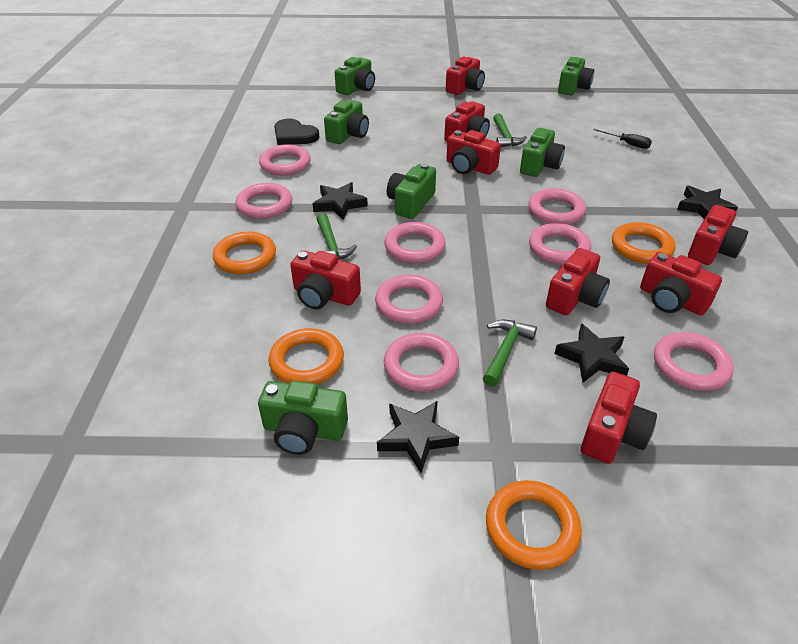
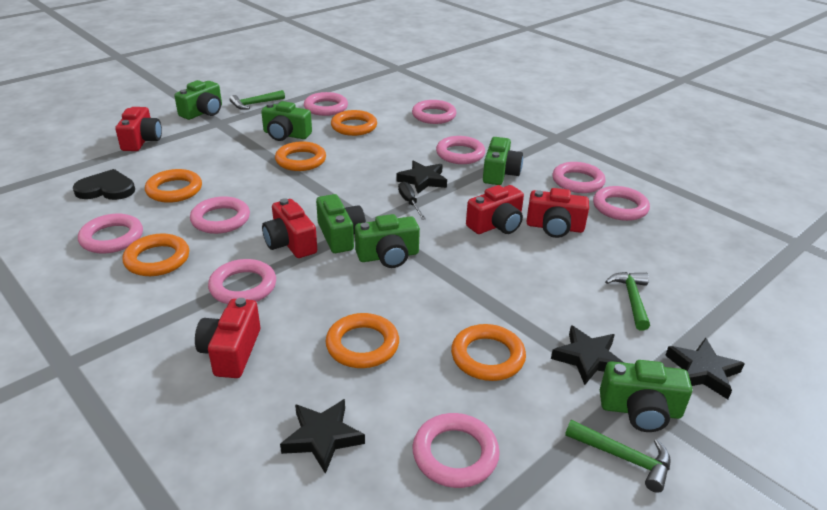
orange ring: [213,232,276,274] [269,328,344,384] [486,480,582,570] [612,222,675,264] = 4 -> [123,234,189,276] [145,169,202,203] [275,142,326,171] [326,313,399,368] [331,110,377,136] [451,324,526,381] = 6
pink ring: [236,183,292,219] [259,145,311,176] [375,275,443,324] [384,222,446,263] [384,333,459,392] [529,188,586,225] [529,223,591,265] [654,332,734,391] = 8 -> [78,214,143,254] [190,196,250,234] [208,259,276,304] [304,92,348,116] [412,100,457,124] [413,413,500,488] [436,136,485,164] [552,162,606,193] [593,186,650,221] = 9
red camera: [290,251,361,310] [444,101,490,142] [446,57,485,95] [446,130,501,175] [546,248,610,315] [581,372,657,464] [640,252,722,315] [688,205,748,265] = 8 -> [115,107,162,151] [195,298,260,378] [262,198,317,258] [466,185,524,234] [526,188,589,238] = 5

